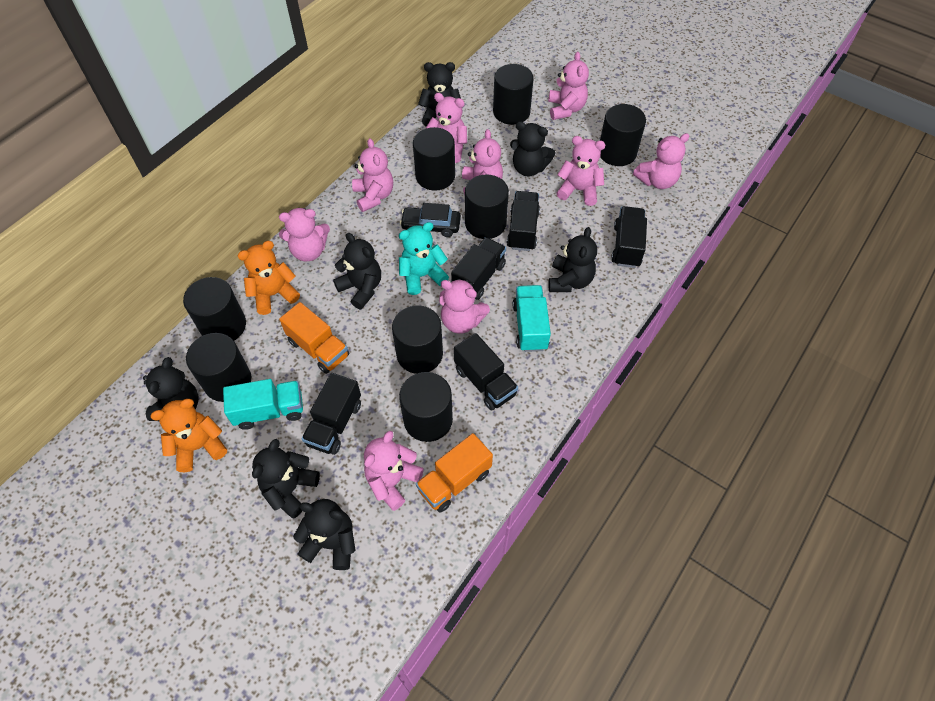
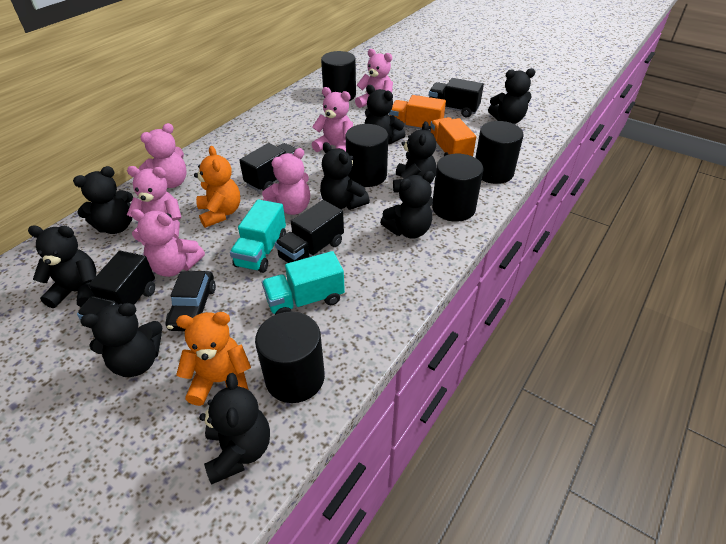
black cylinder: [183,277,246,341] [186,333,251,402] [392,305,443,374] [399,372,453,442] [413,127,455,191] [465,175,509,239] [493,64,534,125] [600,104,646,166] = 8 -> [255,312,325,403] [321,51,356,101] [346,124,388,187] [432,154,484,222] [475,121,524,184] = 5
black teddy bear: [143,357,198,421] [252,439,320,518] [293,499,356,570] [333,233,381,309] [418,62,461,127] [510,121,555,177] [548,227,597,292] = 7 -> [28,225,97,308] [73,166,133,234] [80,303,163,377] [199,373,270,484] [320,142,370,210] [364,85,405,144] [380,171,434,239] [393,121,436,192] [488,68,535,124] = 9
black truck: [302,373,361,455] [451,237,506,300] [454,333,518,410] [507,191,540,251] [611,206,647,268] = 5 -> [77,251,155,320] [239,143,297,192] [275,200,344,263] [429,78,484,117] = 4
pink teddy bear: [279,208,330,261] [352,138,393,212] [364,431,424,511] [425,93,467,163] [439,279,490,334] [462,129,503,195] [548,52,589,120] [557,136,606,206] [633,133,689,189] = 9 -> [127,166,182,242] [131,209,205,277] [139,123,187,188] [262,148,310,215] [312,87,353,152] [355,49,393,108] = 6
turquoise teddy bear: [399,222,449,295] = 1 -> none = 0

